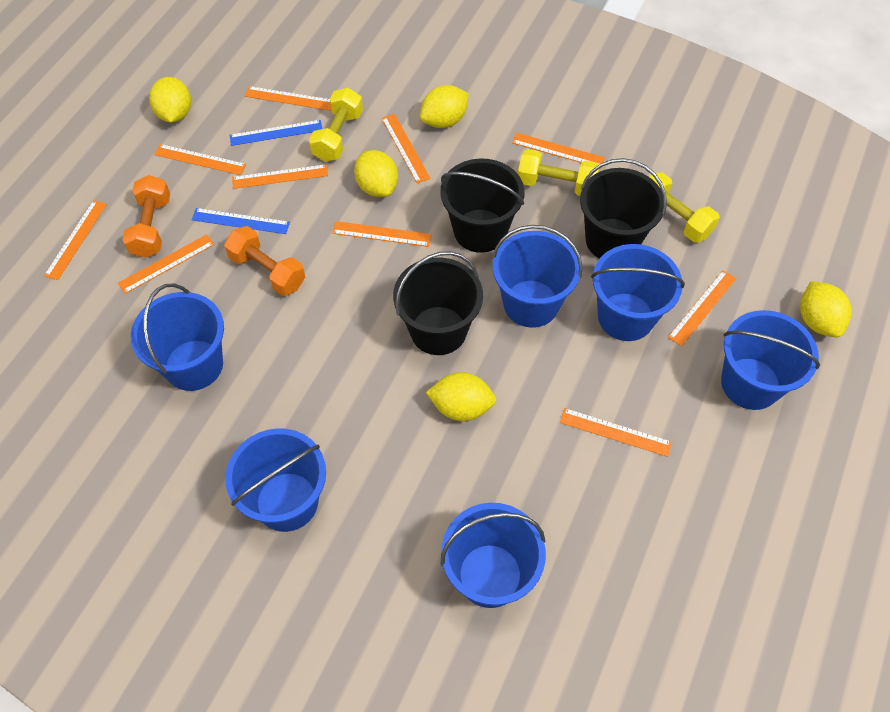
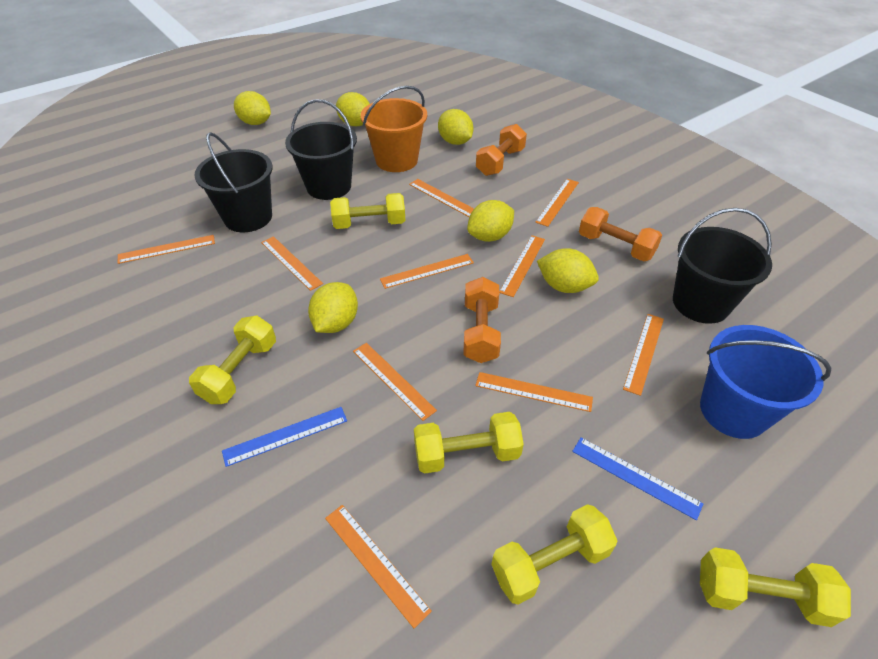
blue bucket: [131,283,224,391] [225,428,326,532] [441,503,546,608] [492,225,583,328] [591,244,685,341] [721,310,820,410] = 6 -> [700,325,831,439] = 1
orange bucket: none = 0 -> [361,86,427,172] = 1
orange dumbbell: [123,175,170,258] [224,226,305,296] = 2 -> [463,277,501,363] [476,124,527,176] [579,207,662,261] = 3
yellow dumbbell: [309,88,363,162] [518,149,599,196] [649,172,720,243] = 3 -> [189,315,276,404] [330,193,405,229] [414,412,524,474] [491,504,617,605] [700,547,851,627] = 5
yellow lemon: [149,77,191,123] [354,150,398,197] [420,85,469,128] [426,372,496,421] [800,281,852,337] = 5 -> [234,91,271,125] [308,282,358,333] [336,92,370,126] [438,109,473,145] [467,200,514,242] [537,248,599,293] = 6

